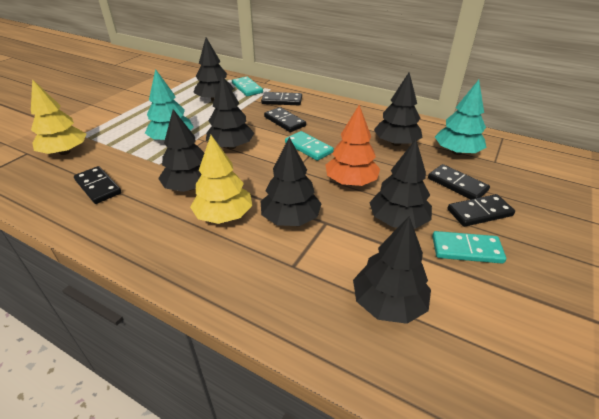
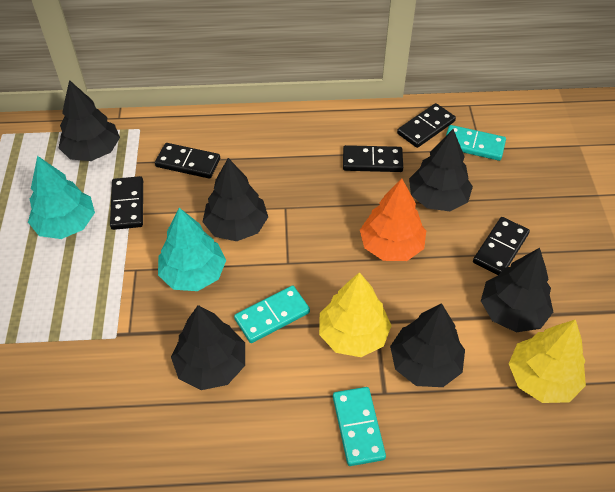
black tree: [158,109,204,192] [193,37,234,101] [206,75,254,149] [261,137,322,226] [353,216,431,324] [369,139,432,229] [374,73,423,146] = 7 -> [59,80,120,161] [171,305,245,390] [202,158,268,241] [390,303,465,387] [409,129,473,211] [481,248,553,332] = 6

